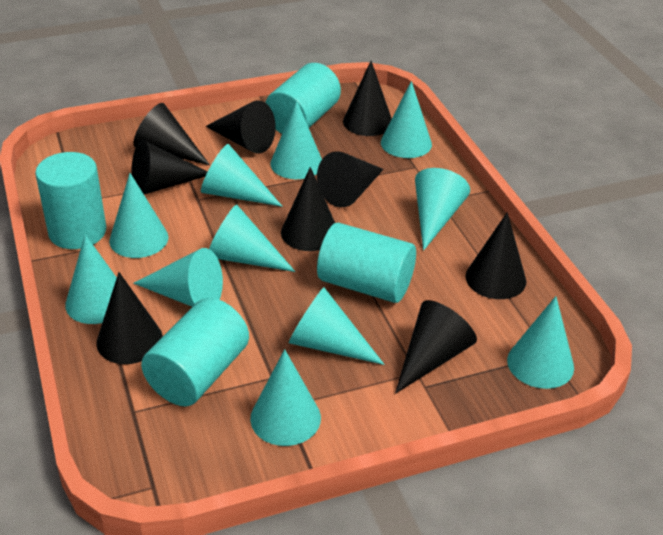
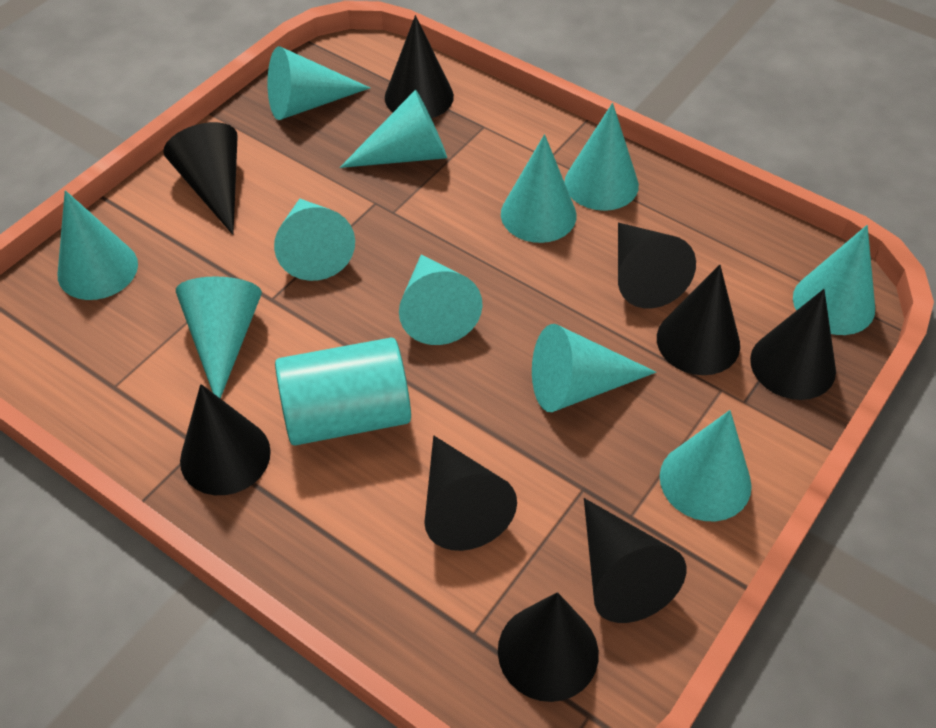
turquoise cylinder: [35,152,106,249] [141,298,249,406] [265,63,341,134] [317,223,416,303] = 4 -> [275,338,411,446] = 1

